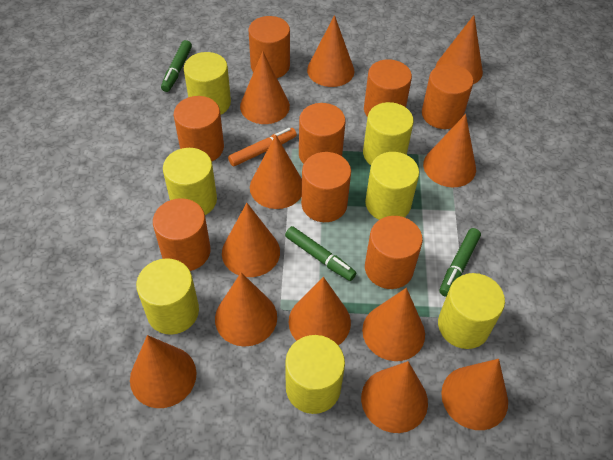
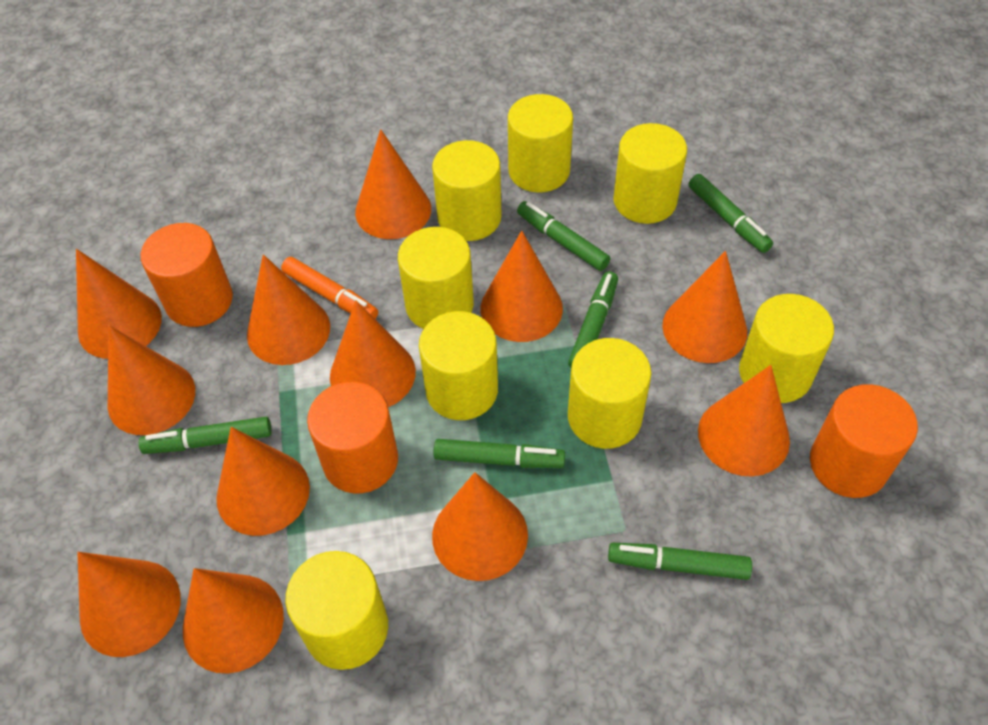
green marker: [161,40,192,92] [285,226,356,281] [439,228,481,297] = 3 -> [139,417,272,454] [433,439,565,468] [517,201,610,271] [568,271,618,368] [608,543,752,580] [688,174,773,253] = 6
orange cylinder: [153,198,211,271] [174,96,224,161] [249,16,290,78] [299,103,345,164] [301,152,351,222] [364,59,412,117] [365,216,423,289] [422,64,473,129] = 8 -> [141,223,233,327] [307,382,398,493] [810,384,918,498] = 3
yellow cylinder: [136,258,199,335] [163,148,217,215] [184,52,231,115] [285,335,345,414] [363,102,414,165] [365,152,419,220] [438,273,505,349] = 7 -> [286,551,388,670] [398,227,474,329] [419,311,498,420] [432,140,501,241] [508,94,573,192] [568,338,651,449] [613,123,687,224] [739,294,834,403] = 8

